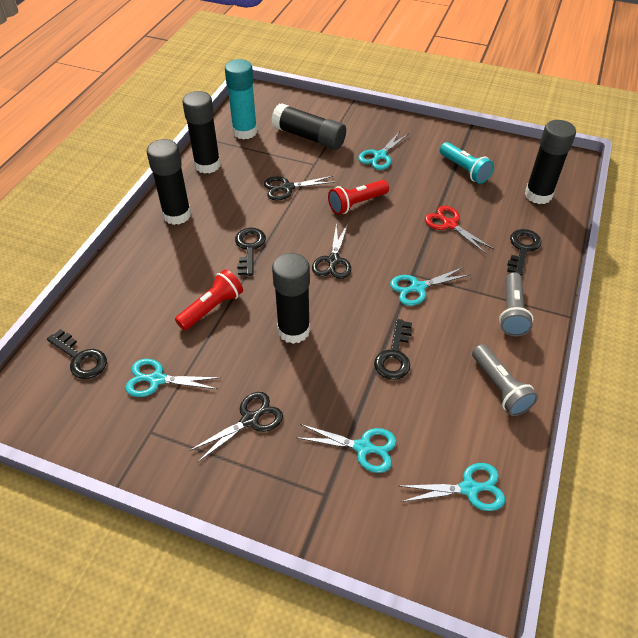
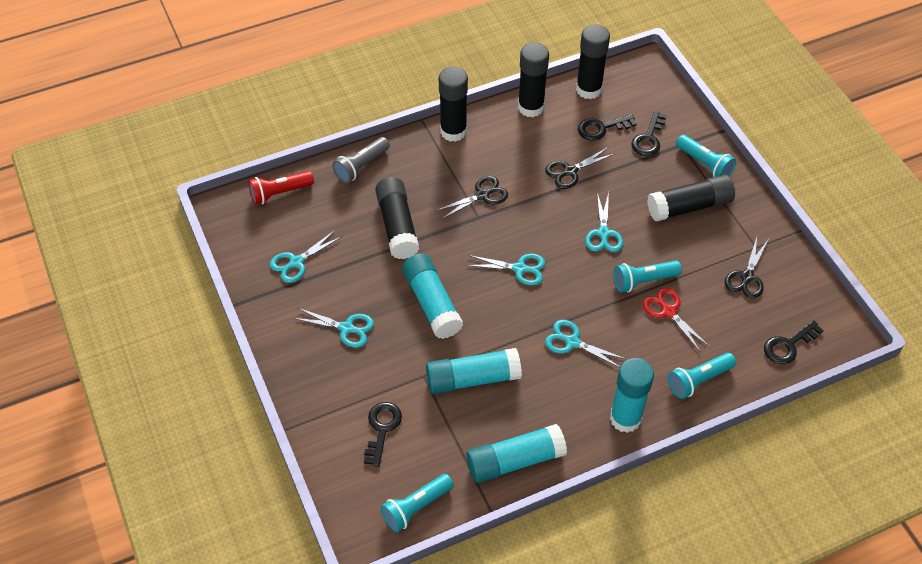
grey flashlight: [472,344,538,416] [499,272,533,336] = 2 -> [332,137,390,183] = 1
red flashlight: [175,269,243,330] [328,180,389,215] = 2 -> [248,171,314,205] = 1
turquoise flashlight: [440,142,494,184] = 1 -> [381,474,454,532] [613,261,682,293] [668,353,736,399] [676,135,736,177] = 4
turquoise glue stick: [225,59,257,140] = 1 -> [402,253,463,339] [426,348,522,394] [466,424,567,483] [610,358,654,433] = 4

